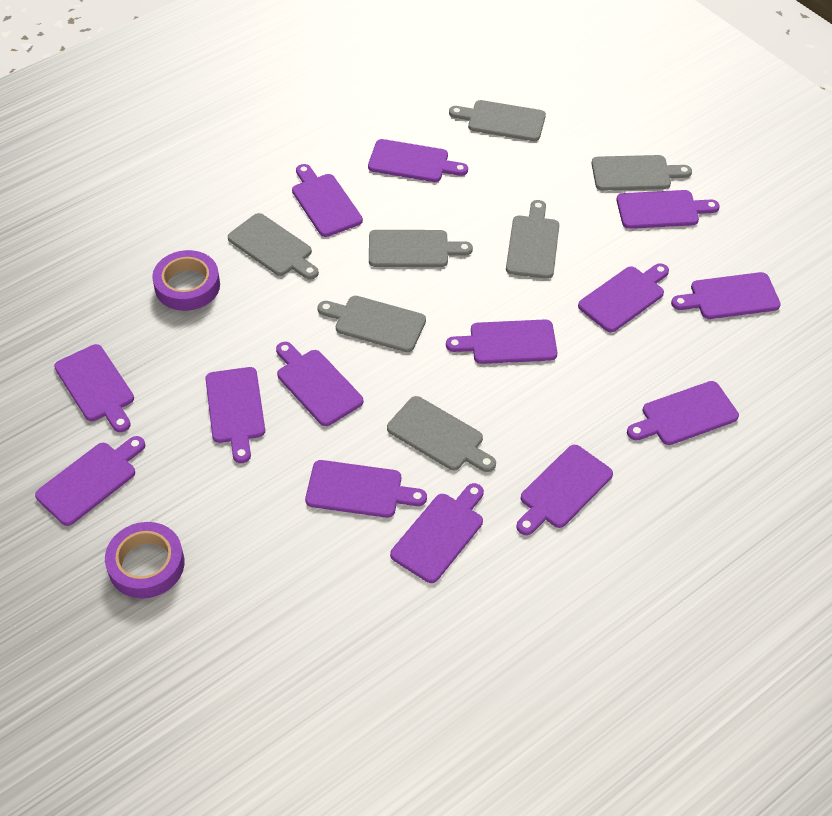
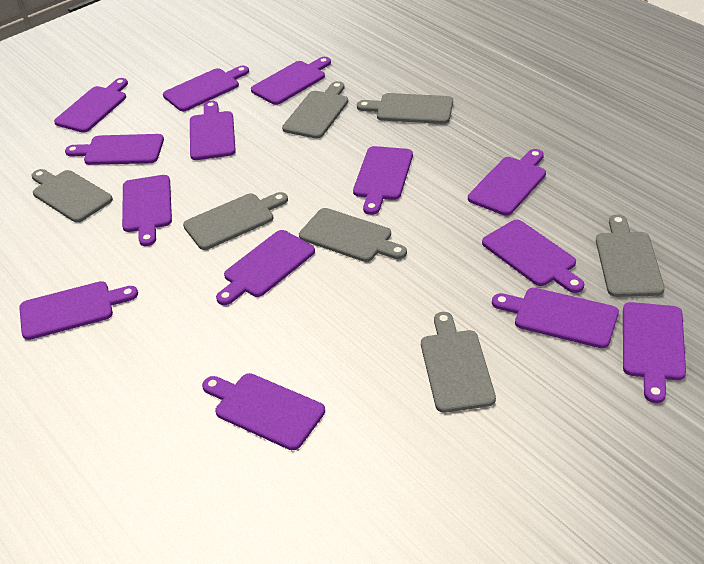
purple tape: [105,522,185,599] [152,250,220,311] = 2 -> none = 0

